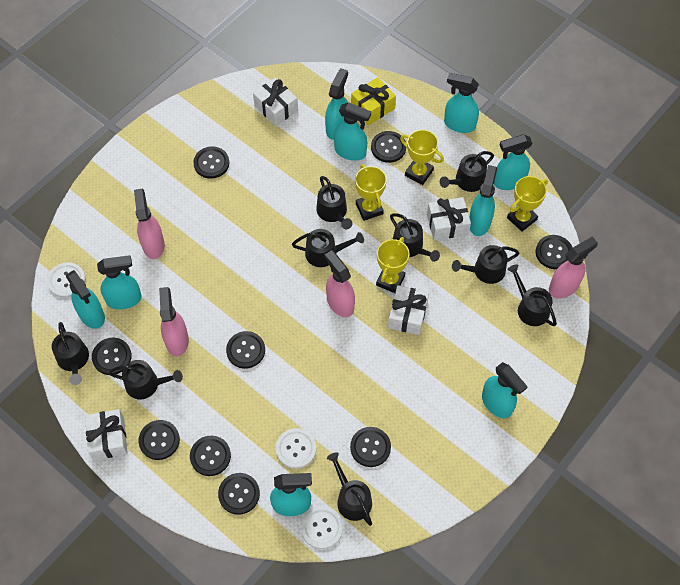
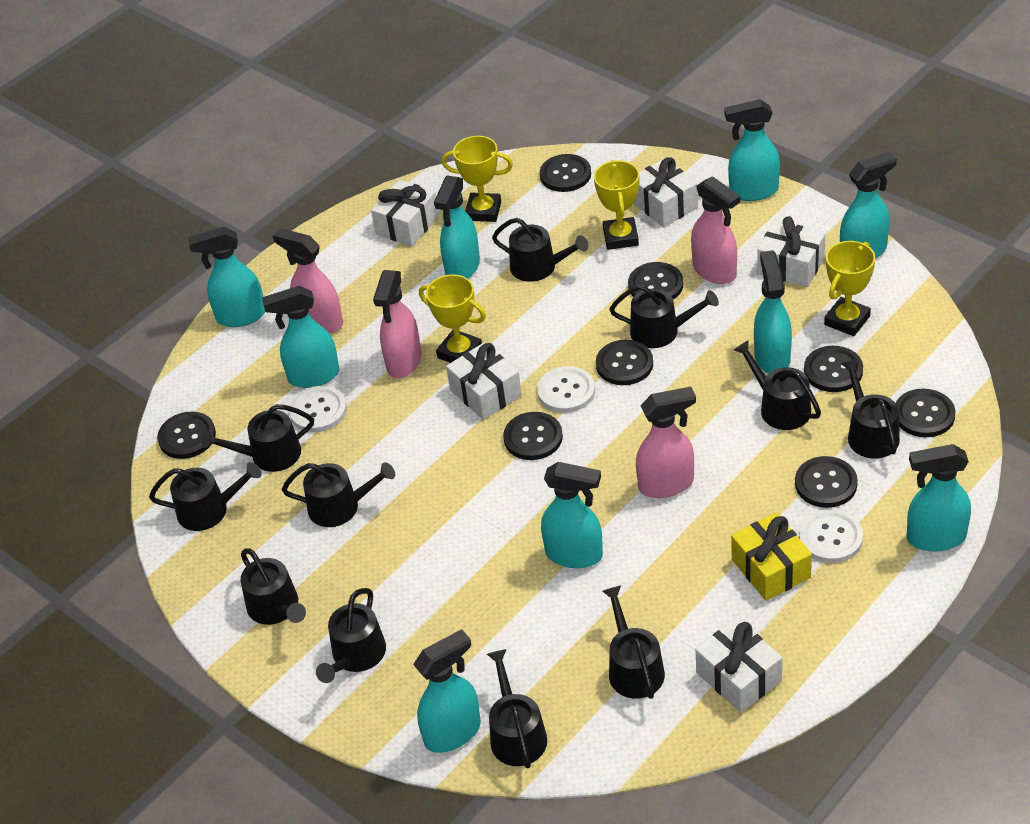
black button: [92,338,132,375] [139,420,180,460] [190,436,231,476] [193,146,229,179] [218,473,260,515] [226,331,265,369] [350,427,391,467] [371,131,406,163] [536,235,573,269] = 9 -> [157,411,216,459] [503,412,563,460] [540,154,591,192] [596,340,653,385] [628,262,683,299] [795,456,858,508] [804,346,863,392] [896,389,955,437] = 8
black watering can: [52,322,89,385] [108,360,183,399] [292,229,364,267] [316,176,352,229] [327,452,372,526] [390,213,440,262] [440,151,494,192] [452,245,519,284] [507,264,557,326] = 9 -> [149,462,262,531] [202,404,314,472] [240,548,306,625] [282,462,395,527] [316,588,386,683] [487,649,547,768] [492,218,589,282] [602,586,665,699] [609,285,719,348] [734,340,821,430] [841,359,900,459] = 11
white gift: [85,409,128,460] [253,77,298,126] [388,285,429,335] [427,197,471,241] = 4 -> [371,180,439,246] [446,342,522,420] [633,157,698,227] [695,618,782,712] [757,216,826,287] = 5

